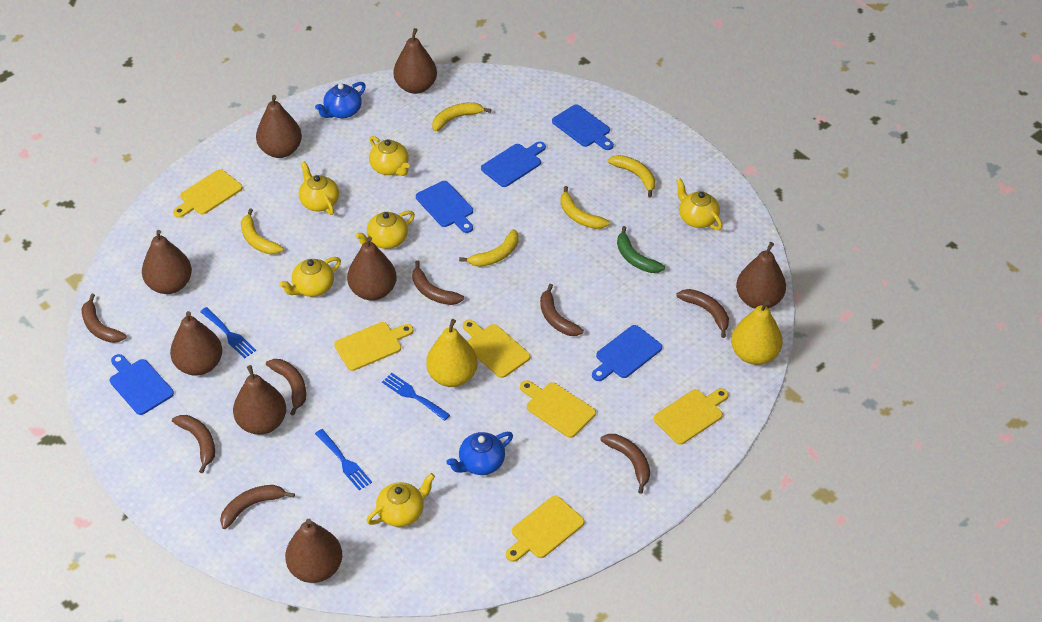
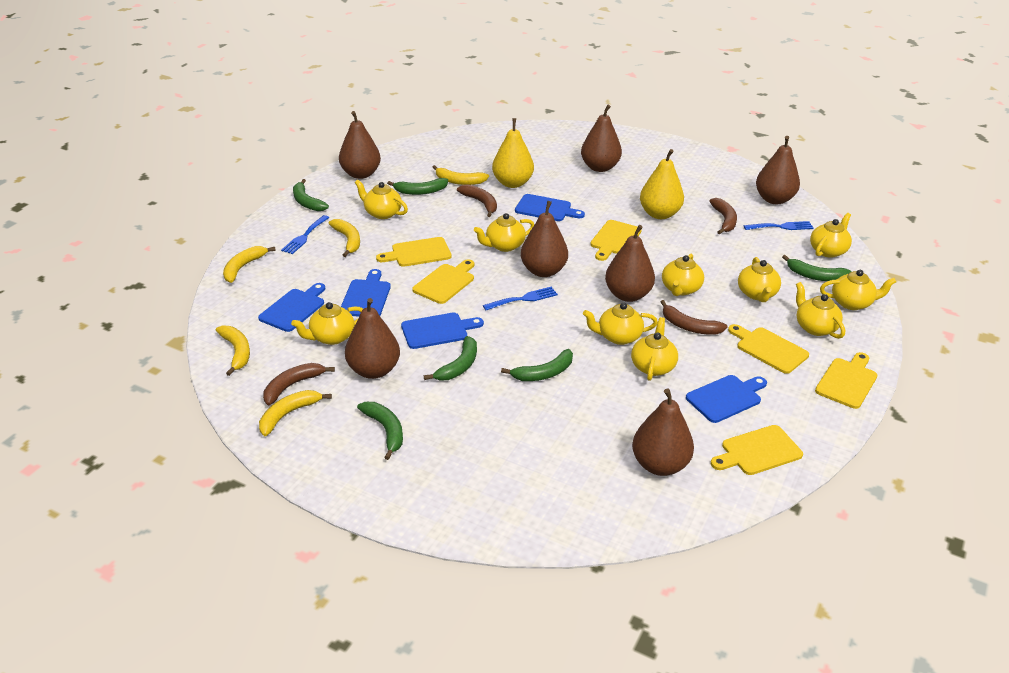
blue teapot: [315,82,366,118] [447,432,513,475] = 2 -> none = 0
brown banana: [82,294,127,343] [172,415,215,473] [220,485,295,529] [266,359,306,416] [412,261,464,305] [540,284,584,336] [600,434,650,494] [676,289,729,338] = 8 -> [263,363,335,405] [457,184,497,217] [661,300,728,335] [709,198,737,234] = 4
brown pear: [142,230,192,294] [170,311,222,376] [233,365,286,435] [256,95,302,158] [285,519,342,583] [347,236,397,301] [393,28,437,94] [736,242,786,309] = 8 -> [339,111,381,179] [345,298,400,379] [521,201,568,277] [581,105,622,172] [605,225,655,302] [632,388,694,476] [756,136,800,204] = 7
green banana: [617,226,665,273] = 1 -> [293,179,329,211] [357,402,403,460] [387,178,448,195] [424,336,477,381] [501,349,573,381] [782,255,852,281] = 6
yellow teapot: [279,257,341,297] [299,161,339,215] [355,210,415,249] [366,473,435,527] [369,136,410,176] [676,179,723,230] = 6 -> [291,302,363,345] [355,180,408,219] [474,213,534,252] [583,302,658,345] [631,317,678,381] [662,254,704,296] [738,257,781,302] [796,282,845,339] [810,213,852,258] [820,270,896,310] = 10

